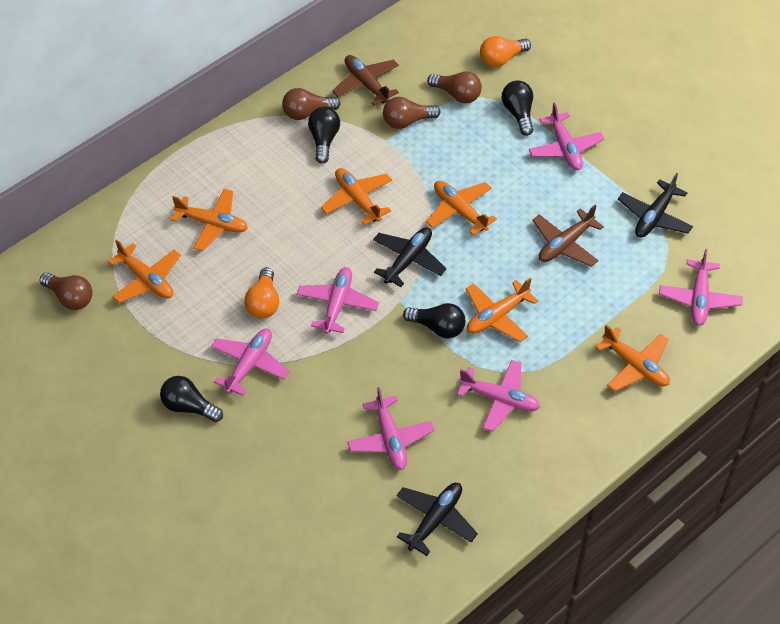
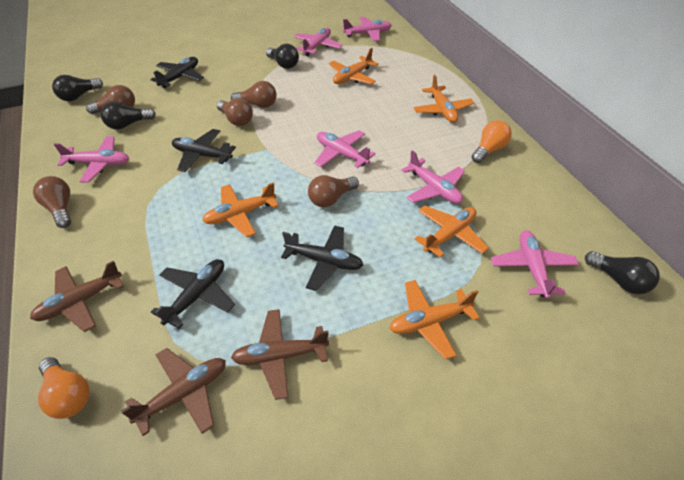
black plane: [373,227,446,287] [396,483,478,556] [618,173,693,238] = 3 -> [150,57,204,88] [151,259,235,329] [172,129,236,172] [281,225,363,291] = 4
brown light bulb: [40,273,93,310] [282,88,341,120] [383,97,440,129] [427,71,482,103] = 4 -> [33,176,71,228] [86,85,135,114] [217,98,253,126] [231,81,276,108] [308,175,359,207] = 5
brown plane: [332,55,399,106] [532,205,604,267] = 2 -> [30,261,124,332] [121,348,226,436] [231,309,329,400] = 3
orange plane: [108,240,181,303] [171,189,248,251] [321,168,392,225] [426,181,497,235] [466,278,538,342] [595,325,670,392] = 6 -> [202,182,279,237] [329,48,379,84] [389,280,480,360] [413,75,474,123] [415,205,489,258] = 5

